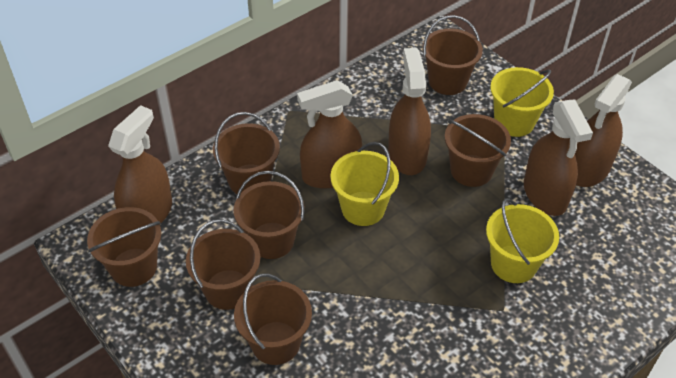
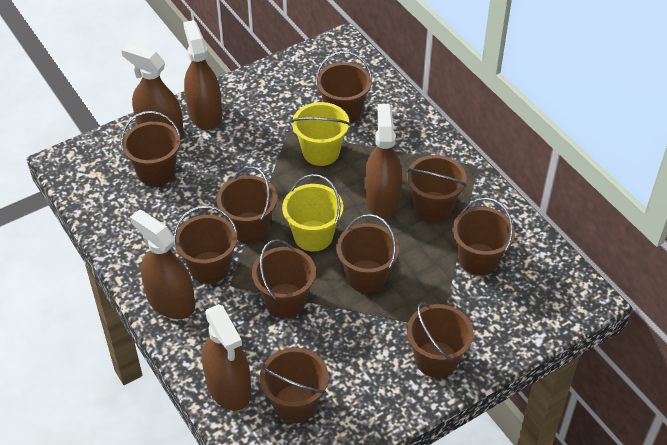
brown bucket: [87,207,161,287] [186,220,260,310] [213,112,280,194] [234,171,305,259] [234,273,312,365] [422,15,483,95] [445,114,511,187] = 7 -> [120,111,180,186] [174,205,237,284] [217,166,277,243] [252,239,316,317] [260,348,328,423] [315,51,372,123] [336,214,399,293] [406,155,467,221] [407,302,474,378] [452,198,515,276] = 10
yellow bucket: [330,142,399,226] [486,198,559,283] [490,67,554,137] = 3 -> [282,174,343,251] [291,102,351,166] = 2

